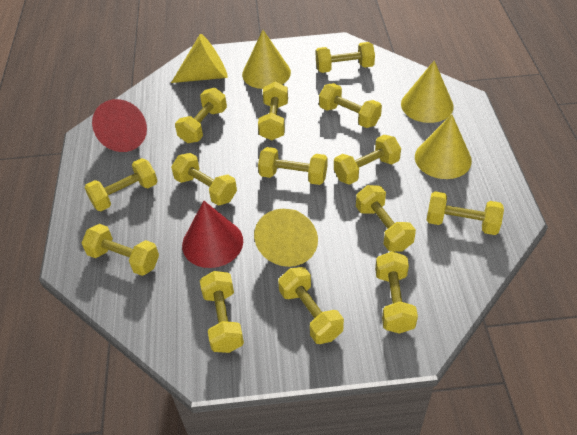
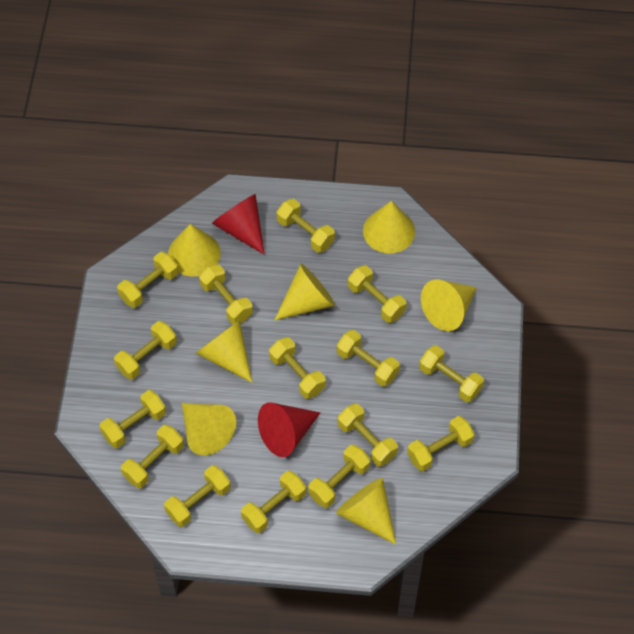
yellow cone: [171,34,228,83] [242,30,291,89] [254,209,318,267] [401,61,454,123] [415,114,472,179] = 5 -> [168,224,221,277] [182,403,236,456] [196,320,252,383] [275,264,335,320] [336,478,396,545] [363,201,415,254] [421,279,477,331] = 7
yellow dumbbell: [82,224,159,276] [84,158,158,211] [171,153,237,206] [175,88,227,143] [200,271,244,353] [258,82,288,140] [258,147,327,185] [278,267,344,344] [316,42,375,73] [319,83,382,128] [334,135,401,185] [356,185,416,252] [375,251,418,334] [427,191,504,235] = 14 -> [99,390,166,448] [114,321,177,379] [117,252,179,308] [121,425,184,488] [164,465,231,527] [199,265,253,324] [241,471,306,533] [269,337,326,399] [277,199,335,253] [308,445,370,508] [337,330,400,387] [338,403,398,467] [348,265,407,323] [407,416,474,471] [419,345,484,402] = 15

